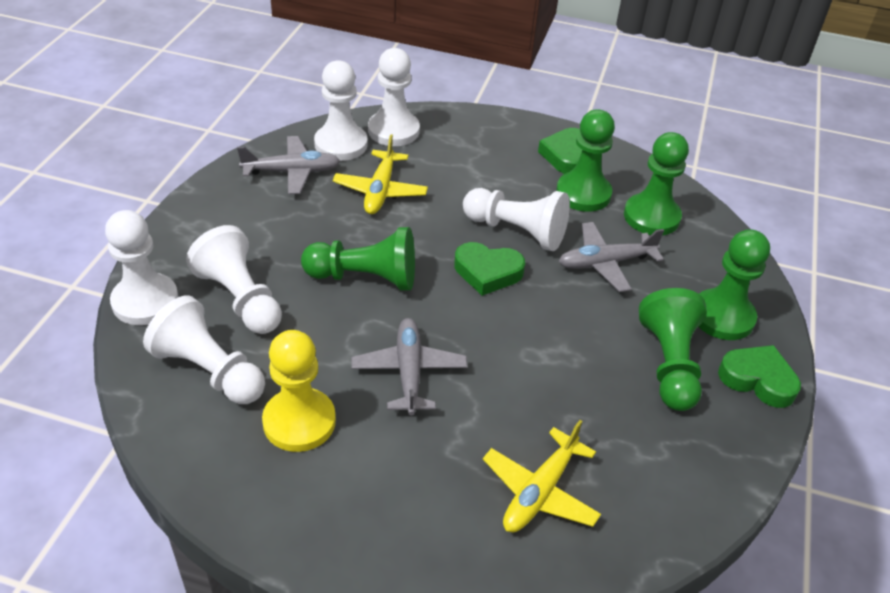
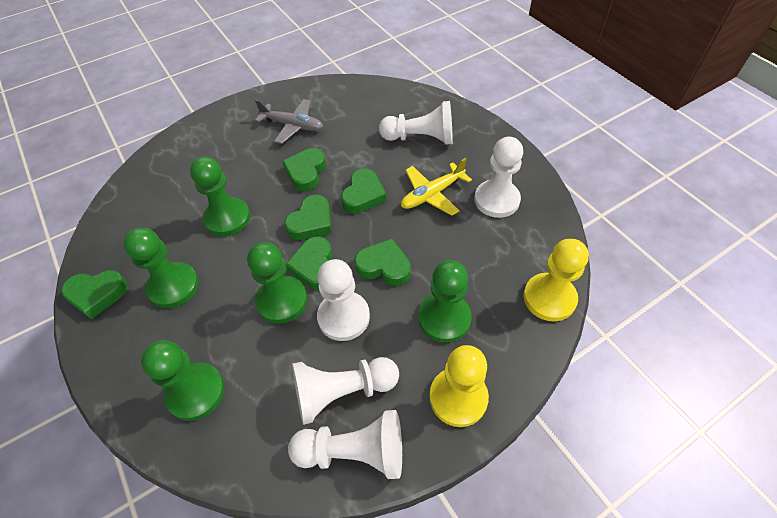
green heart: [454,242,525,296] [538,128,582,174] [718,345,801,408] = 3 -> [61,270,127,319] [282,148,326,191] [284,195,332,240] [286,237,332,290] [341,168,387,214] [354,239,411,286] = 6
grey plane: [237,136,340,194] [351,318,467,415] [558,222,664,292] = 3 -> [255,99,323,144] = 1
white pawn: [105,210,179,325] [143,295,265,404] [186,225,282,334] [314,60,368,161] [368,48,420,146] [463,188,570,251] = 6 -> [288,410,402,479] [292,357,399,425] [317,259,370,341] [379,101,453,145] [475,137,523,218] = 5
yellow pawn: [262,330,336,452] = 1 -> [429,345,489,427] [523,239,589,321] = 2
yellow plane: [333,134,428,214] [483,420,601,532] = 2 -> [401,158,472,216] = 1

